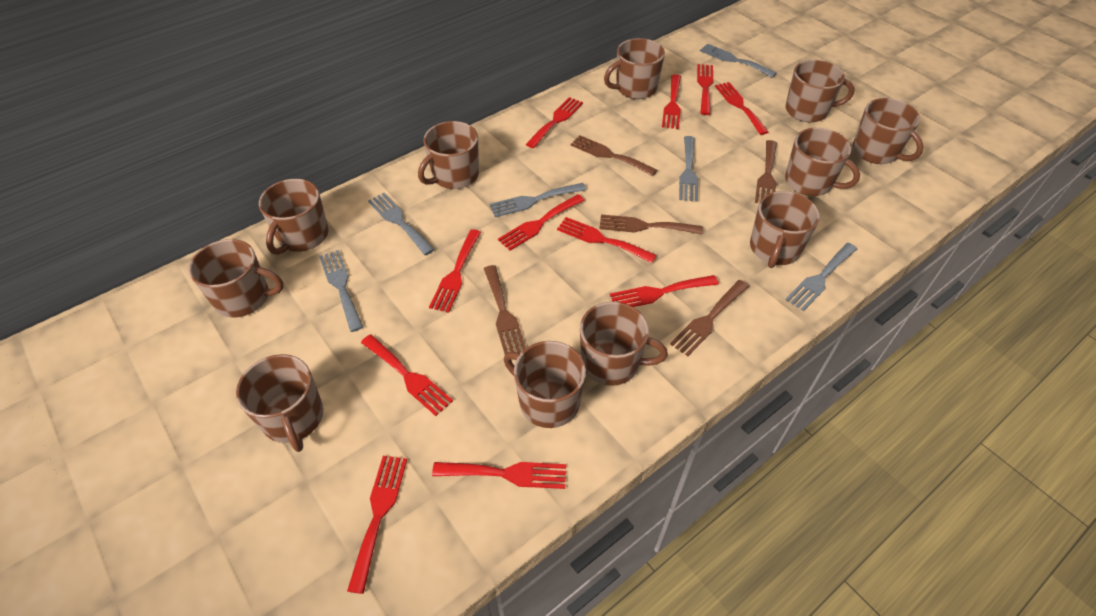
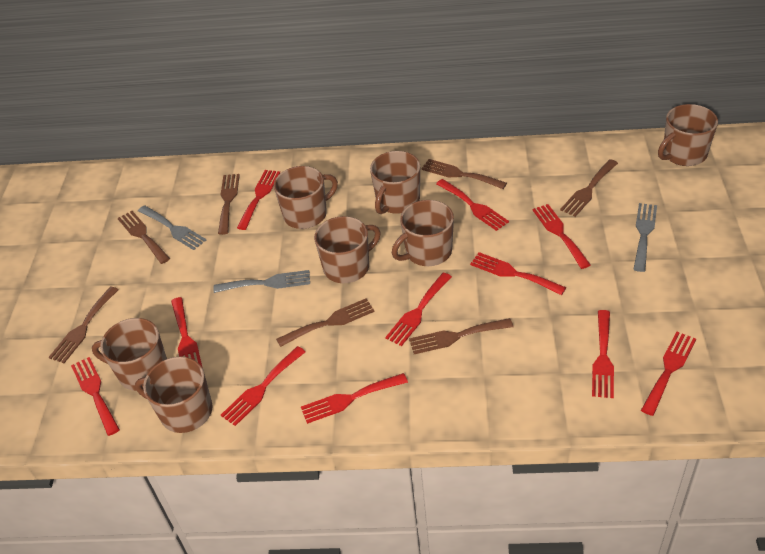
brown fork: [484,265,526,354] [570,135,657,176] [599,214,703,235] [670,280,749,356] [755,140,777,203] = 5 -> [48,287,118,363] [118,211,170,264] [218,174,240,235] [276,298,375,347] [409,318,513,354] [421,159,507,189] [560,159,618,217] = 7
brown mug: [189,239,284,318] [236,354,323,452] [259,179,328,255] [418,121,479,189] [504,341,586,428] [580,302,668,386] [604,38,665,99] [750,191,820,268] [785,60,855,122] [785,128,860,196] [853,98,924,164] = 11 -> [92,318,167,391] [135,357,213,433] [274,166,338,229] [314,216,381,283] [370,151,420,214] [392,200,454,266] [658,104,718,166] = 7
grey fork: [319,250,363,332] [368,193,435,255] [489,183,586,217] [679,136,698,202] [700,43,777,78] [785,243,857,311] = 6 -> [138,205,206,250] [213,270,310,293] [633,203,657,272] = 3

